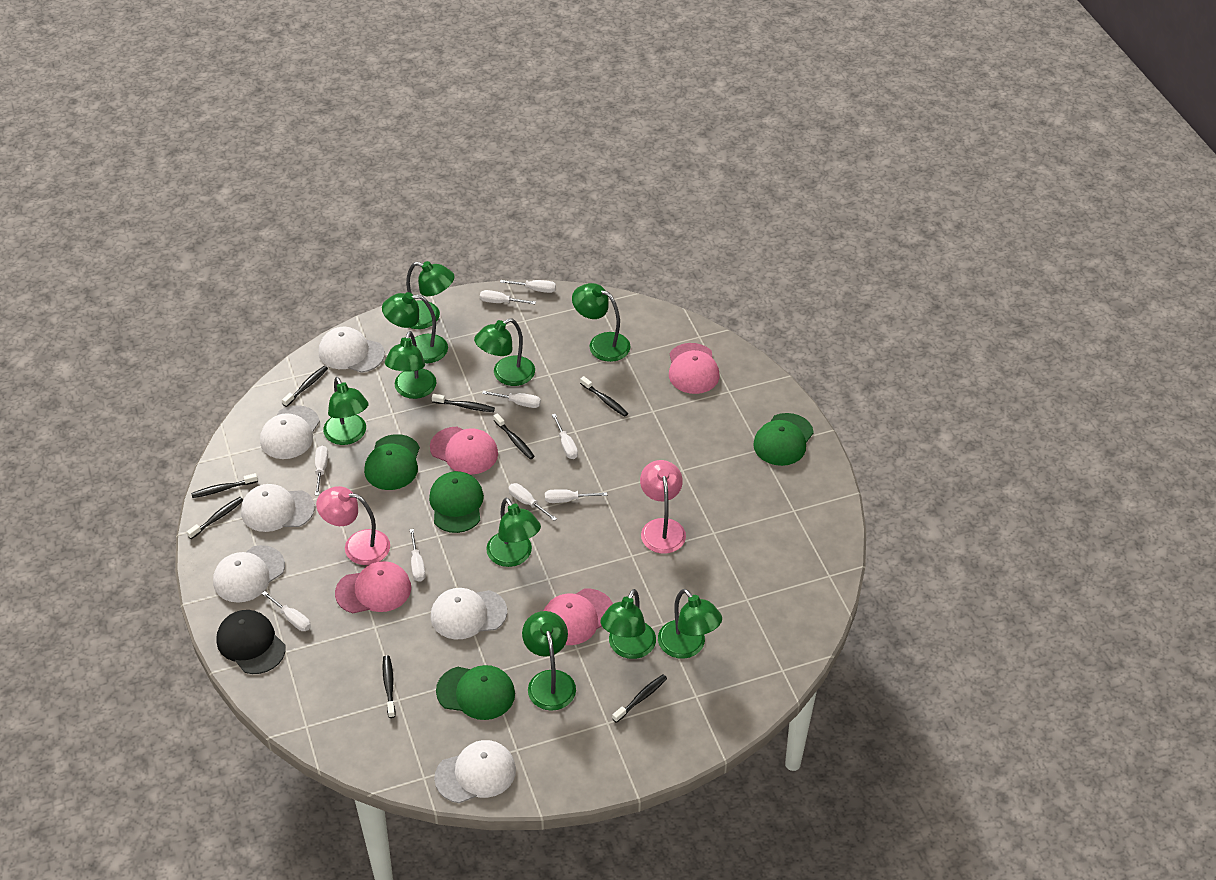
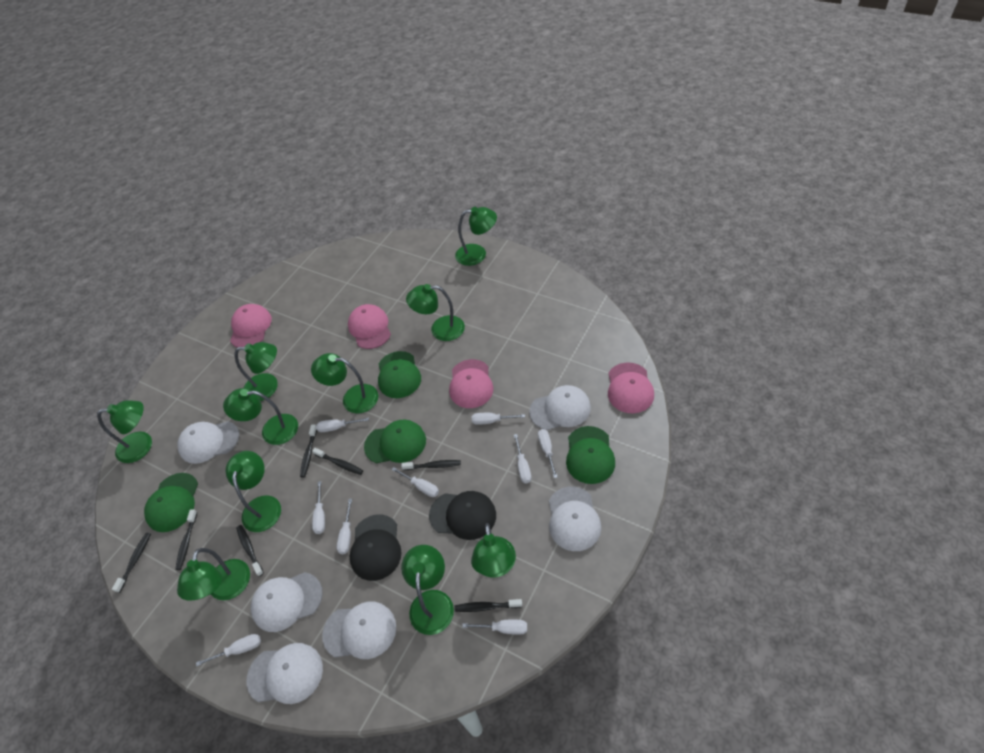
black cap: [216,610,286,674] = 1 -> [350,514,402,581] [429,491,496,540] = 2
black toothbrush: [187,497,243,539] [191,473,258,498] [282,366,328,407] [383,655,395,718] [432,394,495,412] [494,413,535,459] [580,376,628,417] [612,675,667,723] = 8 -> [112,533,151,593] [175,509,197,570] [236,525,264,577] [300,424,317,477] [312,448,363,475] [401,460,461,470] [455,599,522,612] = 7
pink lamp: [316,486,390,565] [640,460,686,554] = 2 -> none = 0

